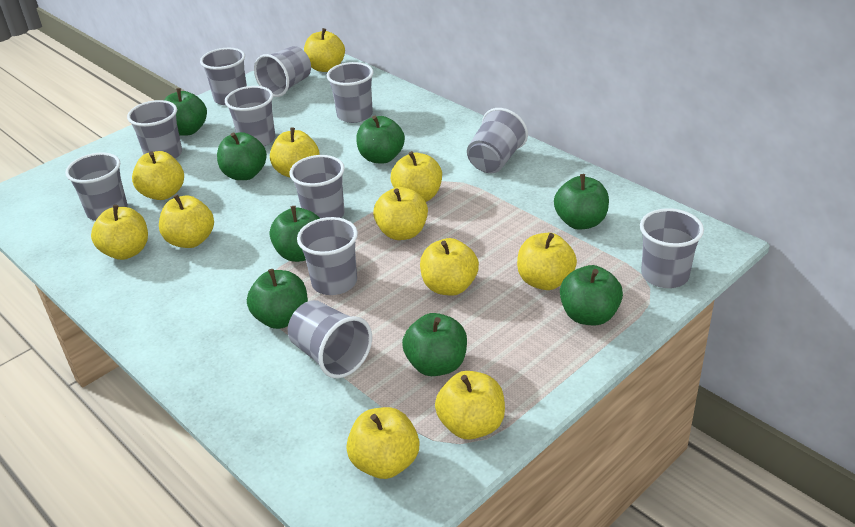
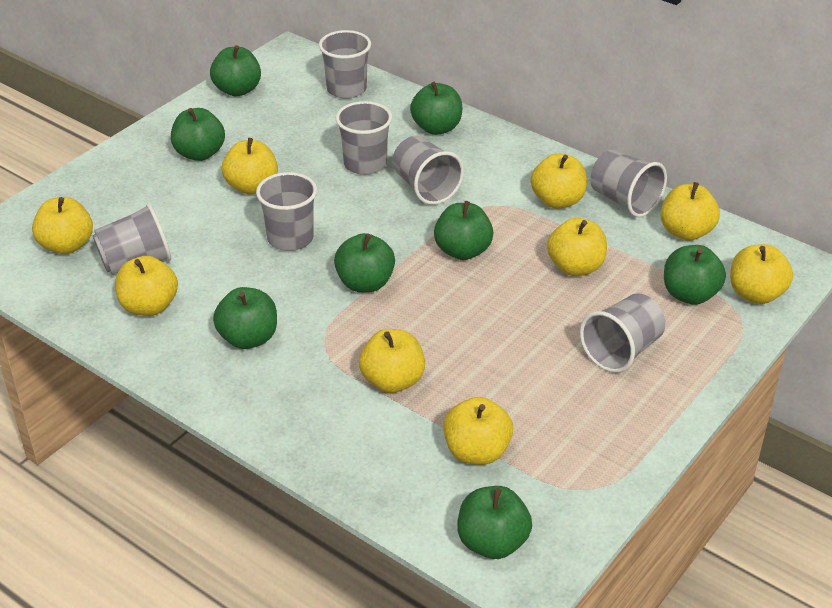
grey cup: [65,153,128,221] [127,100,182,159] [200,48,247,106] [225,86,275,146] [254,46,311,97] [288,300,372,378] [289,155,345,218] [297,217,358,295] [327,62,374,123] [467,108,528,173] [640,208,704,288] = 11 -> [93,203,171,275] [256,172,317,251] [319,30,371,99] [336,101,392,175] [392,136,464,205] [580,293,665,373] [590,150,667,217] = 7
yellow apple: [91,205,148,260] [132,151,184,200] [159,194,214,248] [270,128,320,178] [304,28,345,72] [346,407,419,479] [373,187,428,240] [391,151,442,202] [420,238,479,296] [435,371,505,440] [517,233,577,290] = 11 -> [32,197,93,254] [115,256,178,316] [222,138,278,195] [359,329,425,393] [443,397,513,465] [531,153,587,209] [547,218,607,276] [660,182,720,241] [730,244,793,304] = 9

